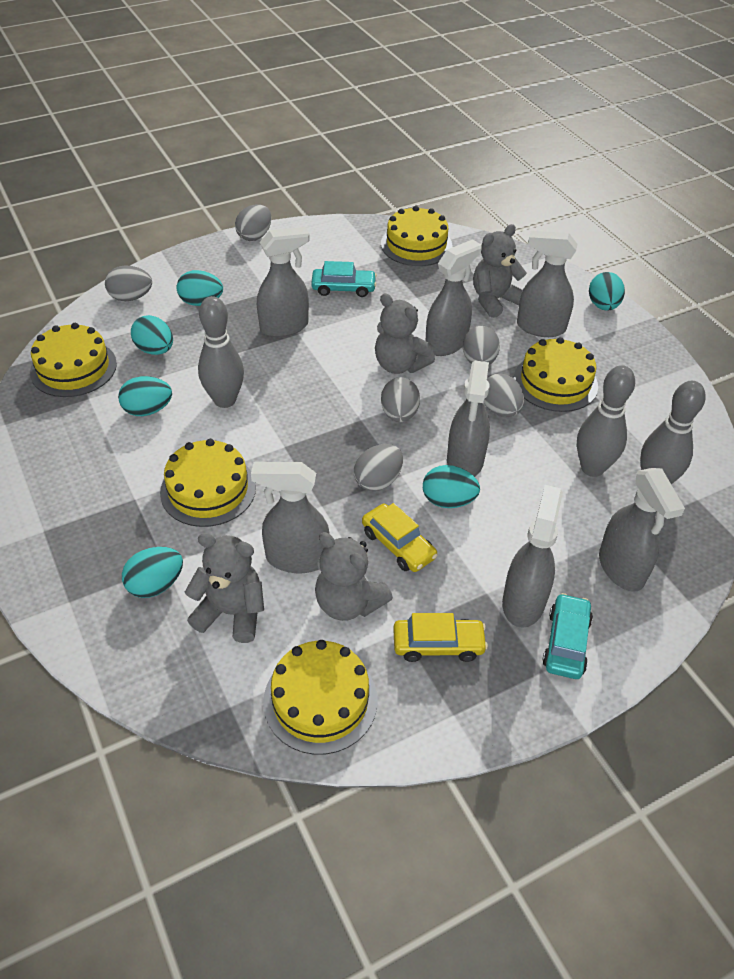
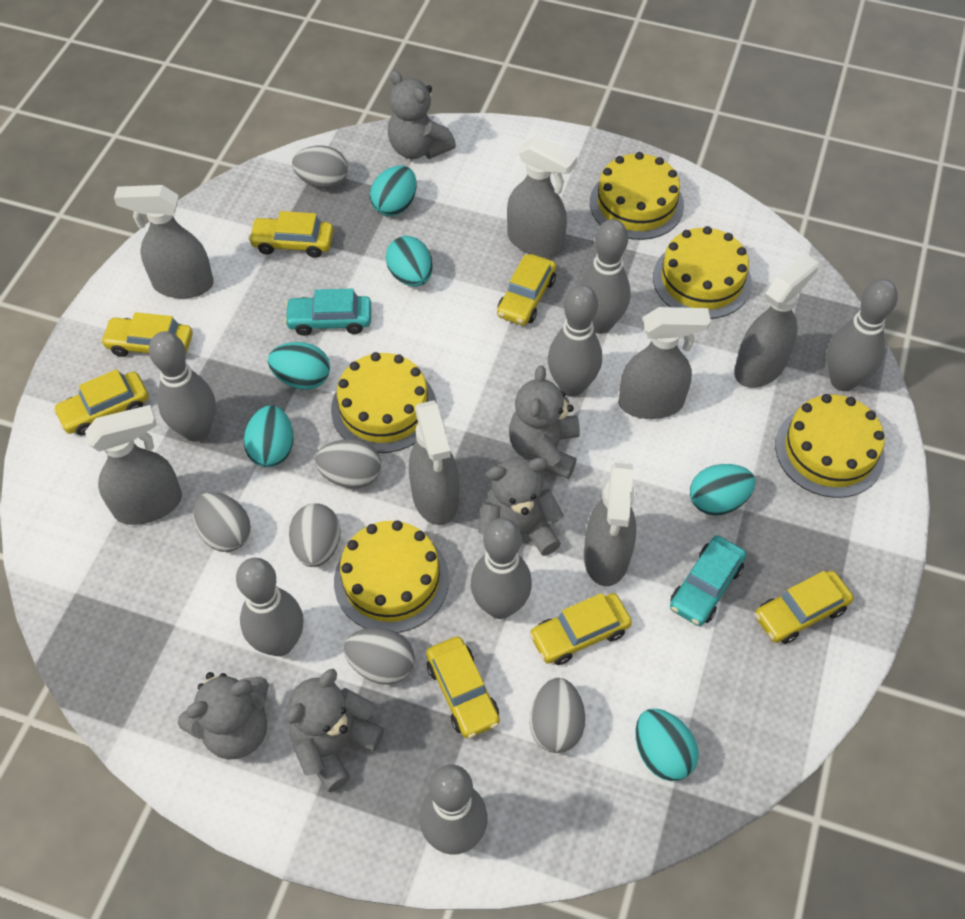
grey bowling pin: [198,296,244,408] [577,365,635,477] [640,381,706,484] = 3 -> [149,331,216,442] [236,558,303,656] [420,765,488,855] [471,518,532,619] [548,285,602,397] [580,219,631,334] [827,279,898,391] = 7
grey teddy bear: [185,533,264,643] [315,532,393,621] [375,293,435,374] [473,224,527,318] = 4 -> [178,672,269,760] [286,669,384,792] [388,70,456,159] [478,457,564,556] [509,365,580,479] = 5
yellow car: [362,503,438,572] [393,613,488,662] = 2 -> [53,369,149,436] [101,312,193,357] [248,211,333,258] [426,636,500,738] [497,254,556,326] [529,593,632,665] [755,571,853,644] = 7

